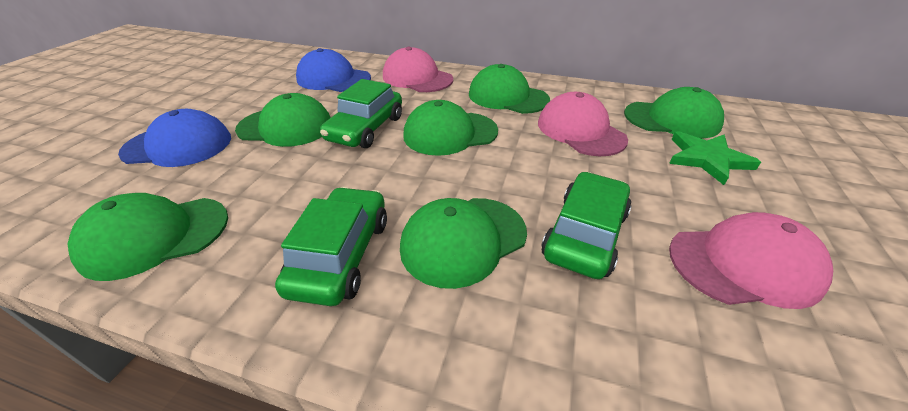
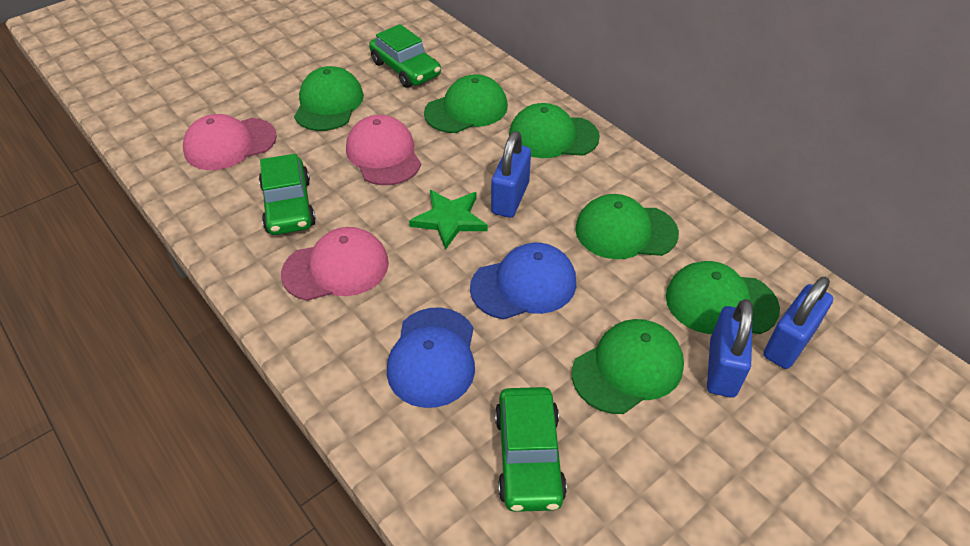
blue padlock: none = 0 -> [491,131,531,218] [707,299,753,398] [763,277,833,369] = 3

